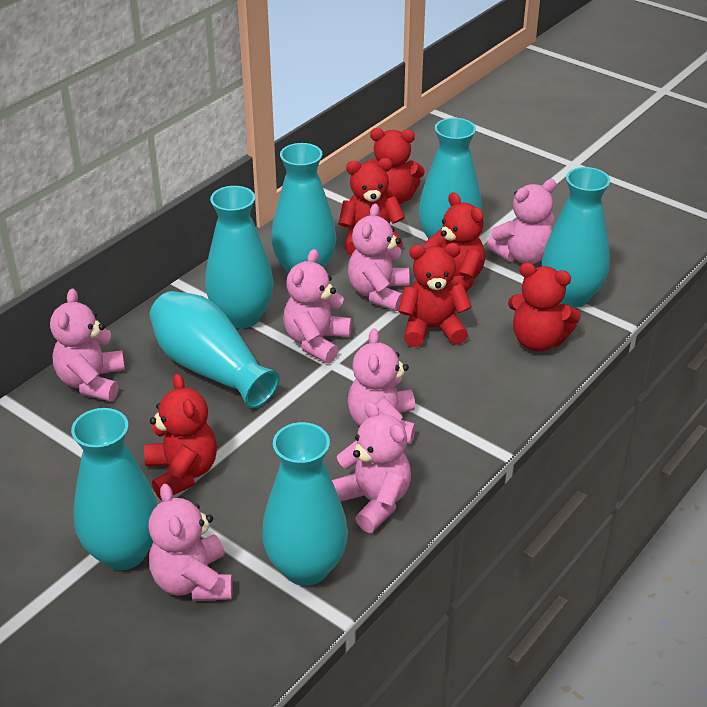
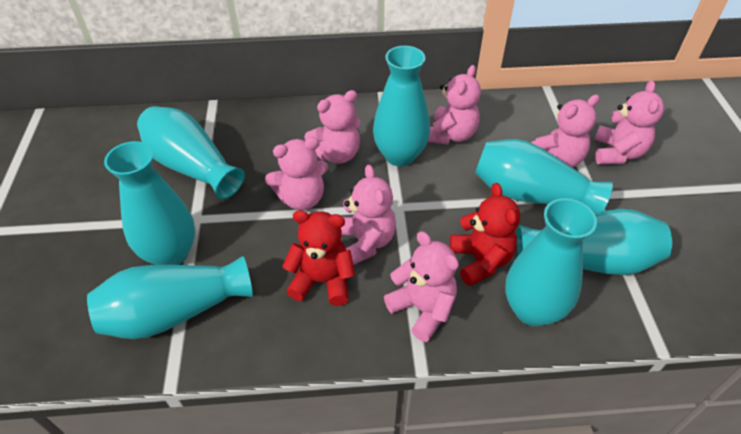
red teddy bear: [144,373,217,500] [338,158,405,255] [365,128,425,205] [398,243,472,347] [424,192,485,291] [508,263,581,351] = 6 -> [282,210,355,306] [450,183,520,286] = 2

